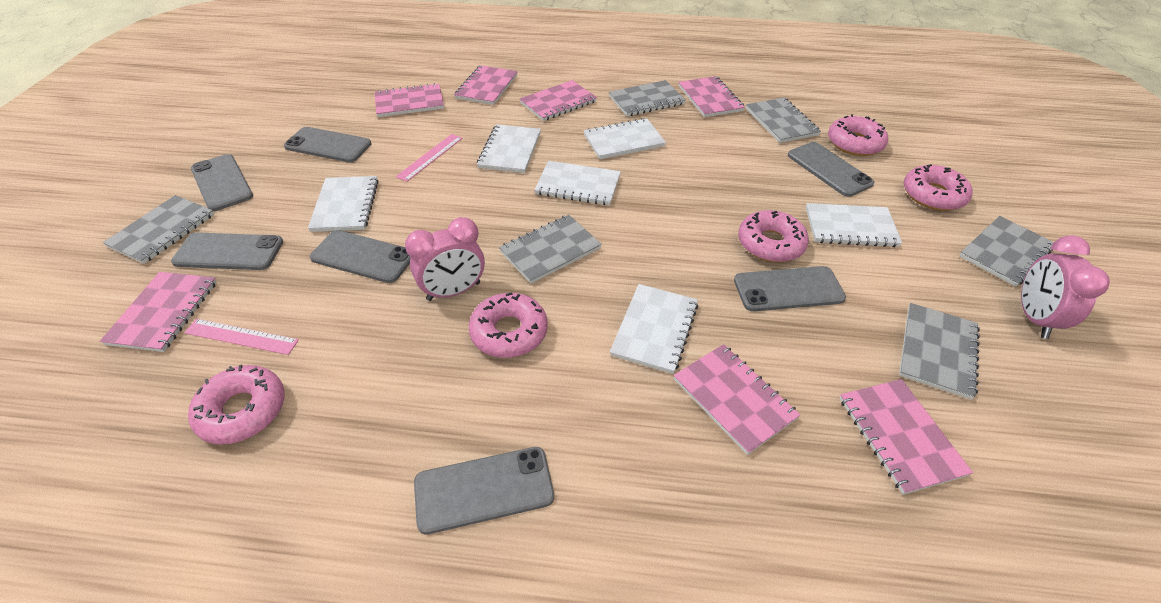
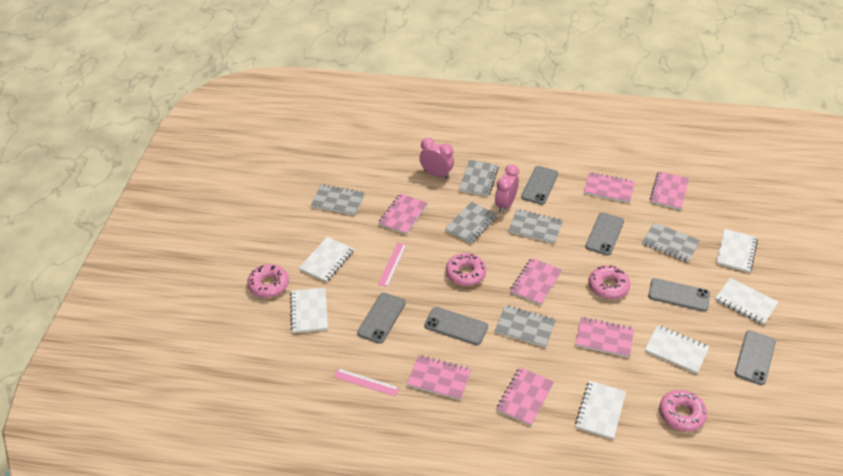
grey phone: [171,232,283,270] [191,154,253,211] [284,127,371,162] [310,230,411,283] [414,447,554,535] [734,266,846,311] [788,142,874,197] = 7 -> [357,293,406,344] [424,307,488,345] [521,166,558,205] [585,212,624,256] [648,278,710,312] [735,330,776,385] = 6
pink donut: [188,365,285,445] [469,292,548,358] [738,210,809,262] [828,114,888,156] [904,164,973,211] = 5 -> [247,264,289,298] [446,253,486,286] [589,265,630,299] [659,390,707,432] = 4

